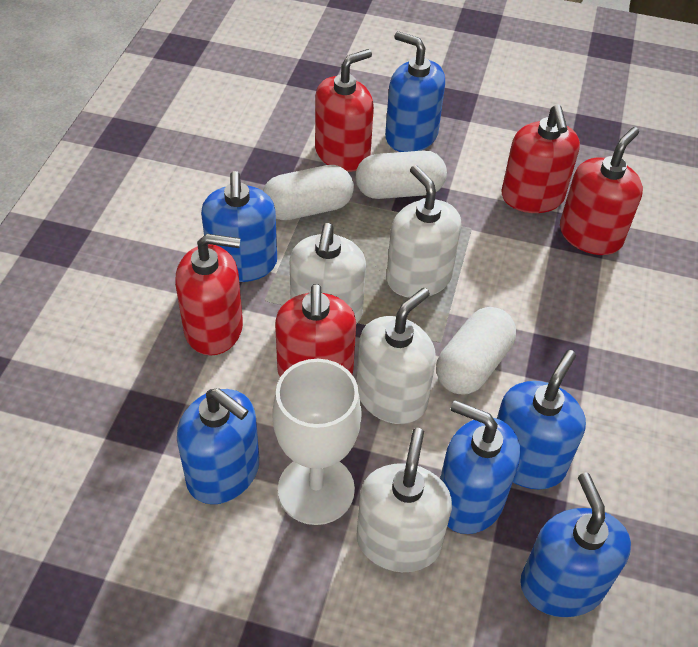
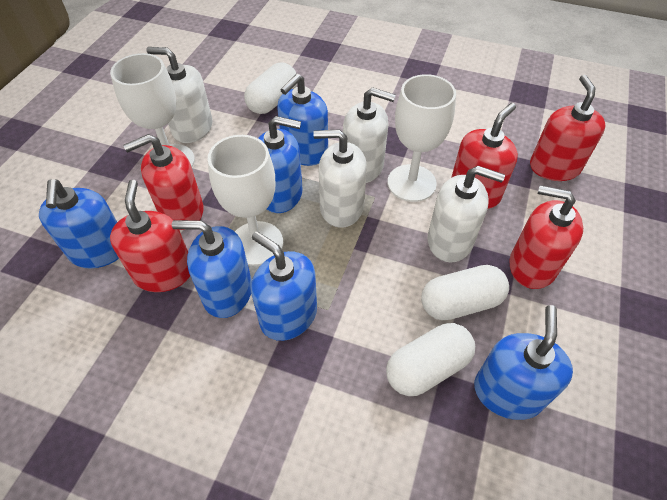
white goblet: [272,359,362,525] = 1 -> [110,53,195,167] [208,135,283,266] [387,74,456,202] = 3

